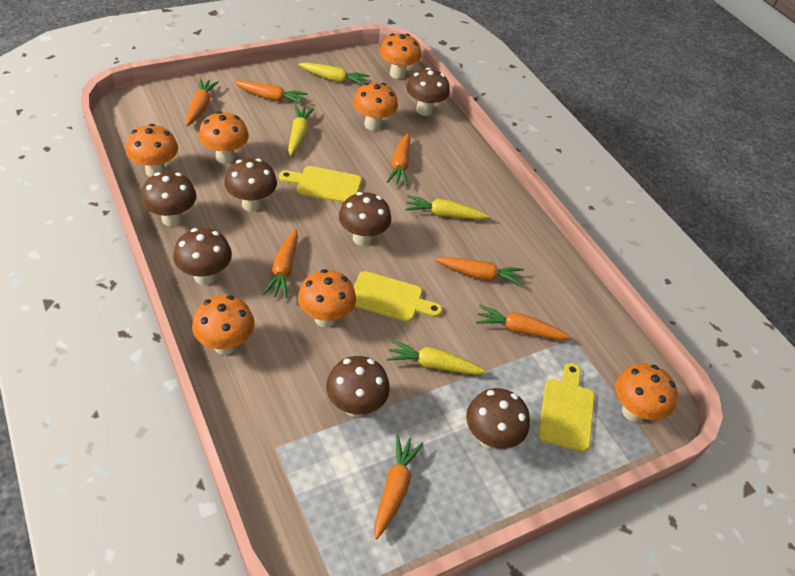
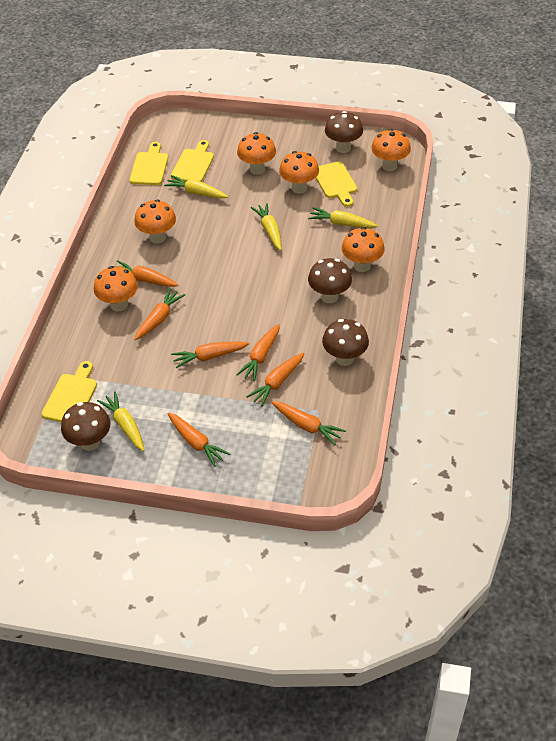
brown mushroom: [141,172,196,227] [173,228,232,285] [224,158,277,212] [326,356,390,417] [339,192,391,246] [406,68,450,116] [466,388,530,449] = 7 -> [61,402,111,451] [308,258,352,303] [322,319,369,366] [325,111,363,153] = 4
orange mushroom: [125,124,178,177] [192,295,255,355] [199,111,249,164] [298,269,356,328] [353,83,398,131] [380,34,421,79] [615,364,678,422] = 7 -> [94,266,138,312] [134,200,176,244] [237,132,276,175] [279,151,319,194] [342,227,385,272] [371,129,411,171] = 6
yellow cutting board: [279,166,362,203] [354,271,442,322] [538,363,594,452] = 3 -> [42,361,97,422] [129,142,168,185] [171,140,214,182] [316,162,357,207] = 4

